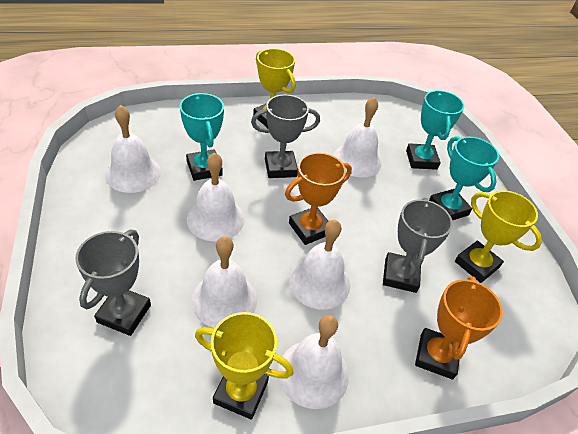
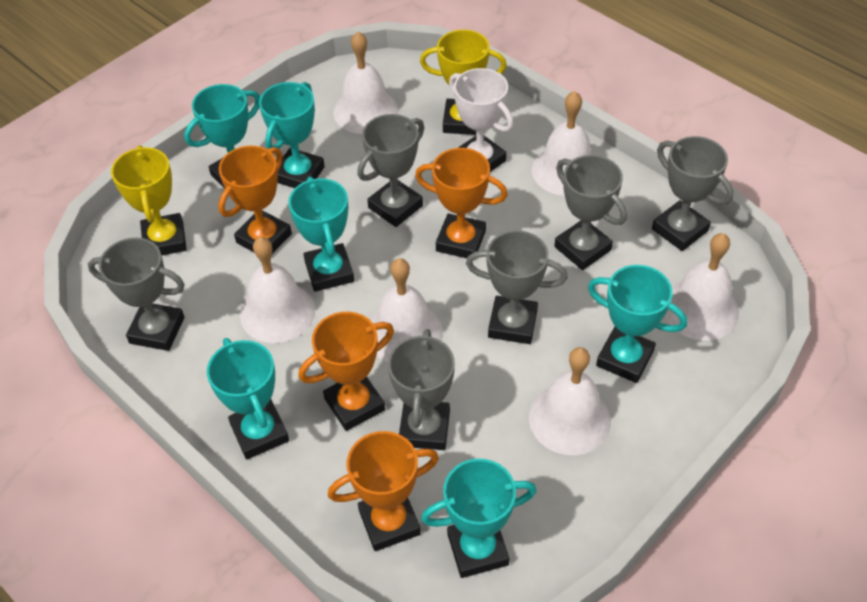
grey trophy: [75,230,151,336] [251,94,320,178] [383,198,453,293] = 3 -> [88,237,185,351] [357,114,424,227] [388,329,455,450] [466,230,568,344] [554,155,627,270] [652,136,733,251] = 6
orange trophy: [285,152,352,245] [415,276,503,379] = 2 -> [218,146,292,254] [298,312,394,431] [328,431,439,551] [415,148,508,260] = 4
turquoise trophy: [180,93,224,181] [406,90,464,170] [429,136,499,220] = 3 -> [184,84,260,188] [207,338,289,459] [259,82,325,188] [288,176,354,292] [421,459,536,578] [588,265,687,383] = 6
white trophy: none = 0 -> [449,68,514,172] = 1
yellow trophy: [195,312,294,420] [253,48,296,128] [455,191,542,283] = 3 -> [111,145,187,256] [420,30,507,135] = 2

